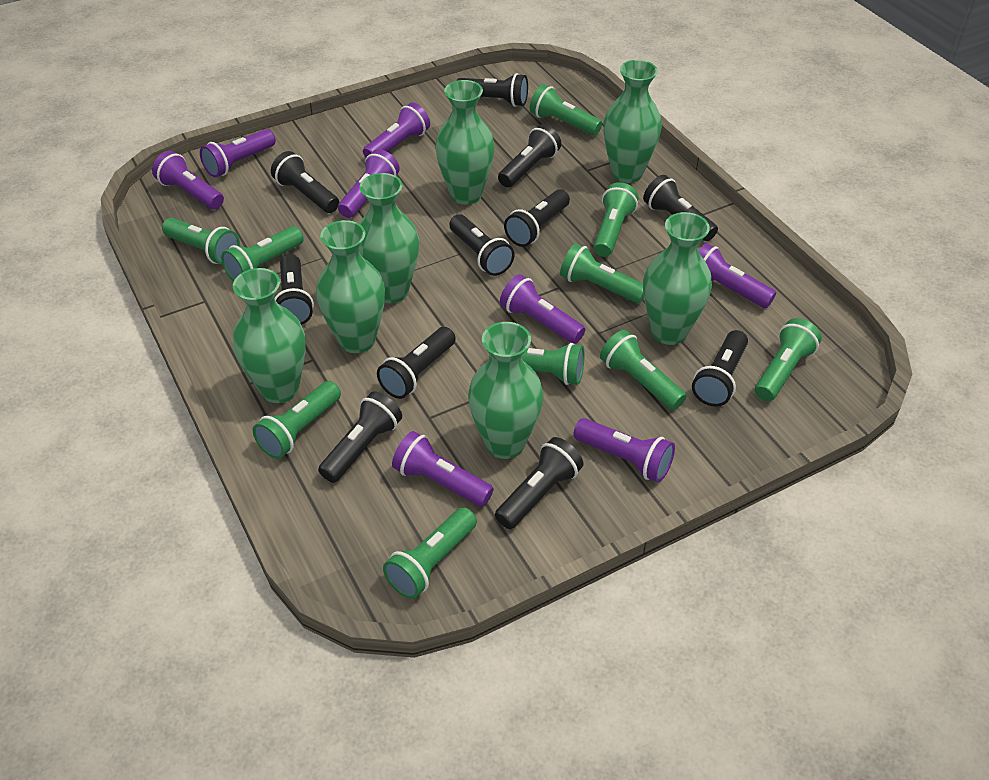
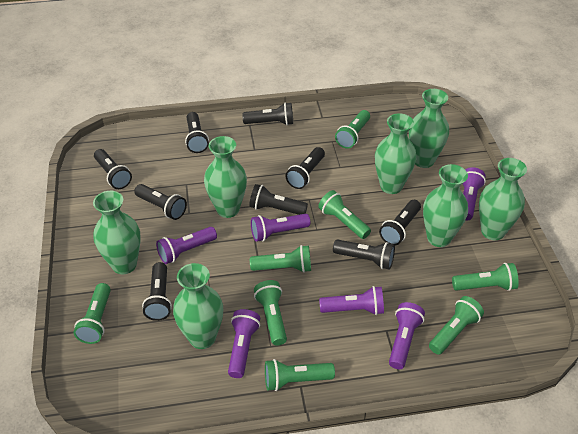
black flashlight: [271,151,339,213] [275,254,314,325] [318,391,402,483] [377,327,456,399] [449,214,514,276] [456,73,528,107] [495,437,583,529] [498,124,561,187] [504,189,570,247] [643,175,718,241] [692,330,748,407] = 11 -> [94,149,132,189] [134,184,187,220] [142,262,172,321] [185,112,209,153] [242,102,293,125] [249,184,308,215] [285,147,325,189] [333,240,395,270] [379,200,421,245] = 9
green flashlight: [162,218,240,265] [221,226,304,281] [253,381,341,459] [383,507,477,599] [489,343,584,385] [530,84,602,136] [560,243,644,303] [593,182,639,257] [600,330,687,410] [755,318,822,401] = 10 -> [73,283,111,344] [250,245,311,273] [254,280,287,346] [265,359,335,391] [318,190,371,239] [335,110,370,149] [429,296,484,355] [452,263,519,291] = 8
purple flashlight: [152,151,224,209] [200,129,276,177] [338,149,400,218] [363,102,430,158] [392,431,494,507] [500,274,585,344] [573,418,675,482] [699,243,776,308] = 8 -> [156,227,217,264] [228,309,260,378] [251,214,310,242] [319,286,384,315] [389,302,425,369] [463,167,486,221] = 6

